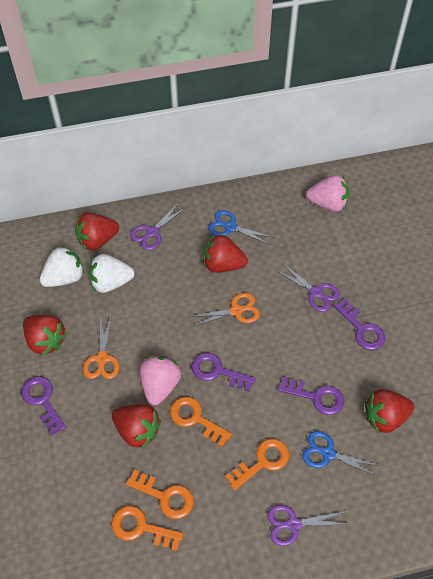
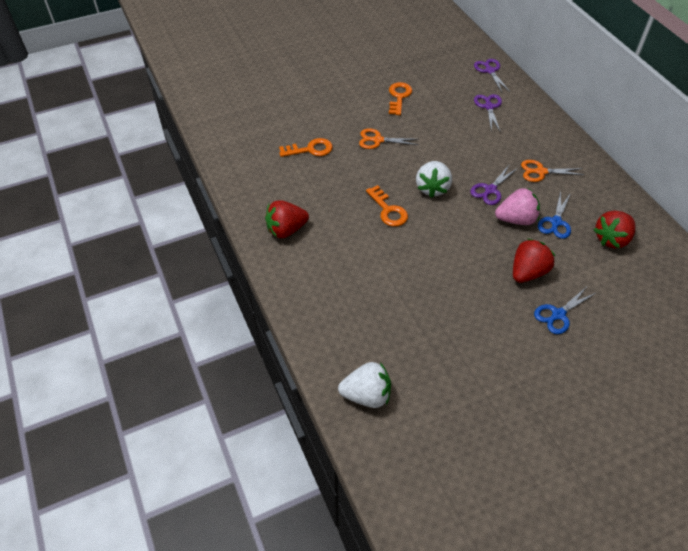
orange key: [112,506,183,551] [126,469,194,519] [170,397,232,447] [225,439,289,491] = 4 -> [279,138,333,157] [366,185,408,227] [389,82,412,115] = 3
pink strawberry: [140,356,181,406] [306,175,349,212] = 2 -> [495,188,540,225] = 1
purple key: [21,376,66,436] [191,353,255,392] [278,376,344,415] [334,298,385,350] = 4 -> none = 0
red strawberry: [23,315,67,356] [75,213,119,250] [112,404,161,449] [203,234,248,273] [365,389,415,433] = 5 -> [265,200,309,238] [513,238,555,283] [594,211,636,248] = 3

